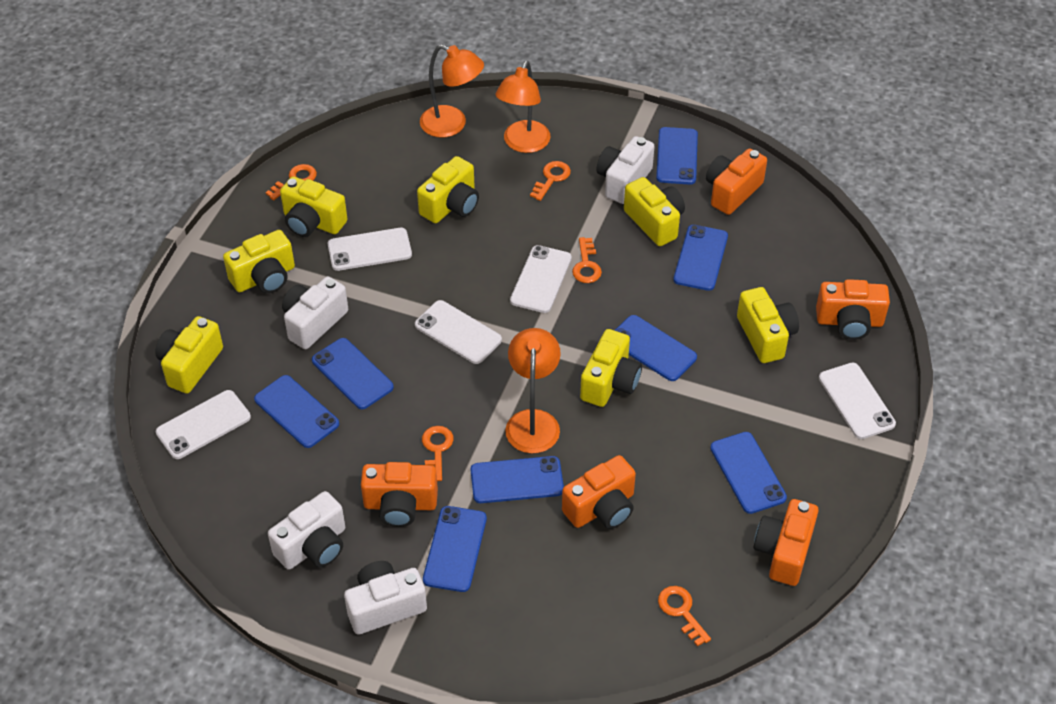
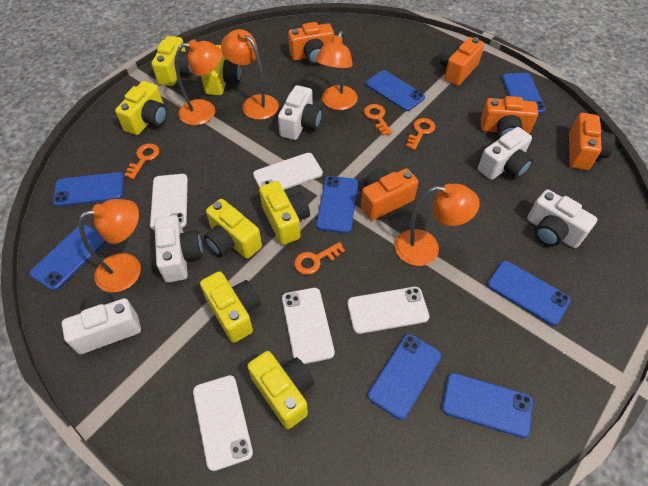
orange key: [266,164,317,200] [422,426,454,481] [530,161,571,201] [572,237,602,283] [658,586,711,647] = 5 -> [125,144,159,179] [294,242,345,275] [364,104,392,136] [406,118,435,150] = 4
orange lamp: [420,44,484,137] [496,61,551,153] [505,328,561,454] = 3 -> [79,199,141,292] [175,39,222,125] [221,29,279,120] [316,31,358,110] [395,184,480,266] = 5
white camera: [268,491,345,570] [282,276,348,349] [344,561,427,635] [596,136,655,204] = 4 -> [62,293,141,354] [154,215,203,283] [278,85,322,140] [478,127,533,180] [527,189,598,248] = 5

